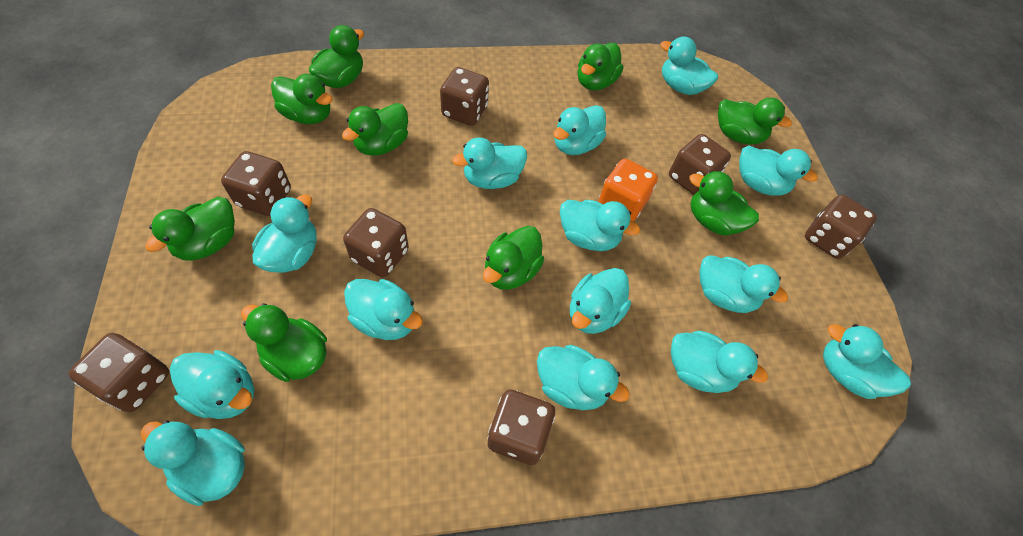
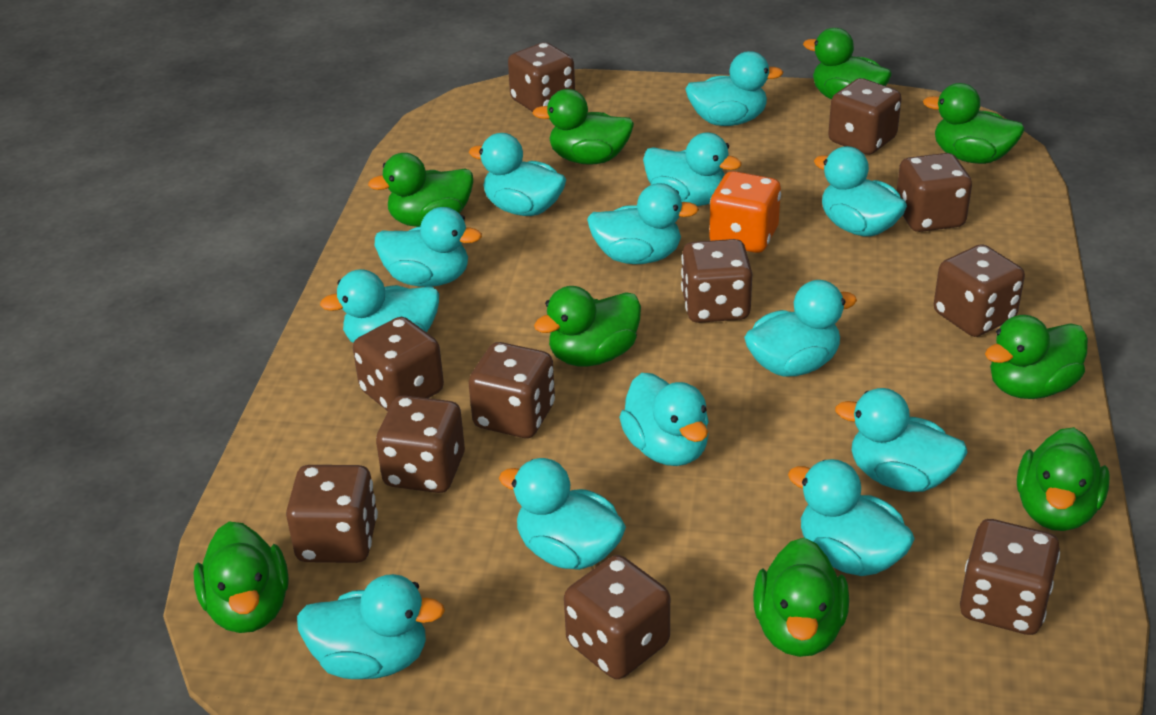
brown dice: [69,333,169,412] [221,151,291,216] [343,208,409,277] [440,67,489,126] [487,390,555,465] [669,134,731,195] [805,194,877,259] = 7 -> [286,465,378,563] [353,317,444,411] [376,395,465,493] [469,342,555,438] [508,42,575,112] [564,555,670,679] [681,239,752,323] [828,78,902,155] [897,153,972,232] [934,244,1025,337] [960,519,1060,635] = 11
turquoise duck: [141,420,245,506] [170,350,254,419] [252,194,317,273] [344,279,423,340] [452,137,527,189] [537,345,630,410] [553,105,606,155] [560,200,640,251] [570,268,631,334] [660,36,718,95] [671,331,768,393] [699,255,788,313] [739,145,817,196] [823,324,911,399] = 14 -> [297,574,445,679] [320,269,439,343] [375,207,482,287] [469,133,566,216] [499,458,626,570] [587,183,699,264] [619,373,709,466] [643,133,742,206] [686,51,783,126] [744,280,857,377] [788,459,915,576] [814,146,907,237] [835,388,968,492] = 13

